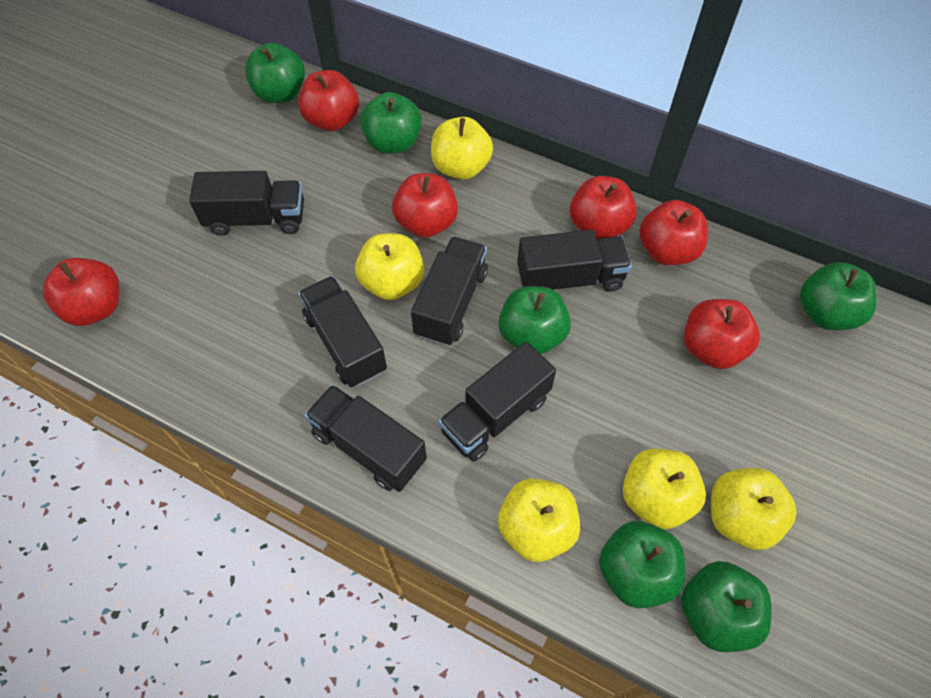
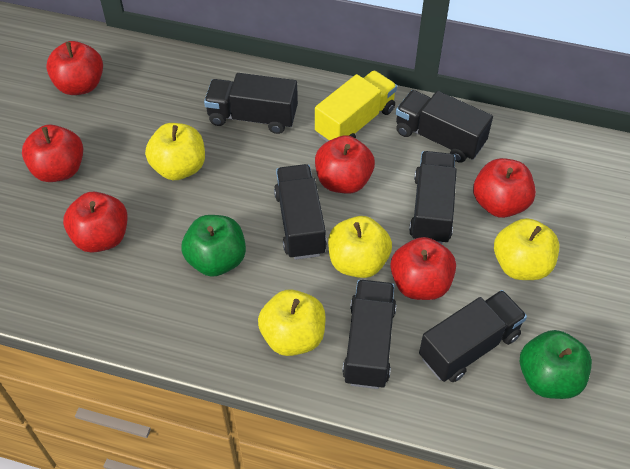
green apple: [245,43,305,103] [360,92,422,154] [499,286,571,354] [599,521,685,608] [681,561,772,652] [800,262,877,330] = 6 -> [181,215,246,277] [520,330,592,399] = 2
yellow apple: [355,233,424,300] [431,117,493,180] [498,479,580,562] [623,449,706,529] [711,468,797,550] = 5 -> [145,123,205,180] [258,289,326,356] [328,216,392,278] [494,218,559,280] = 4
yellow truck: none = 0 -> [315,71,397,142] = 1

